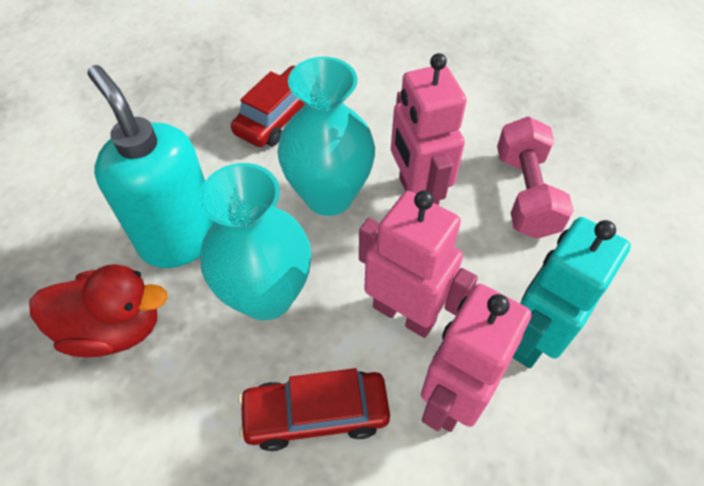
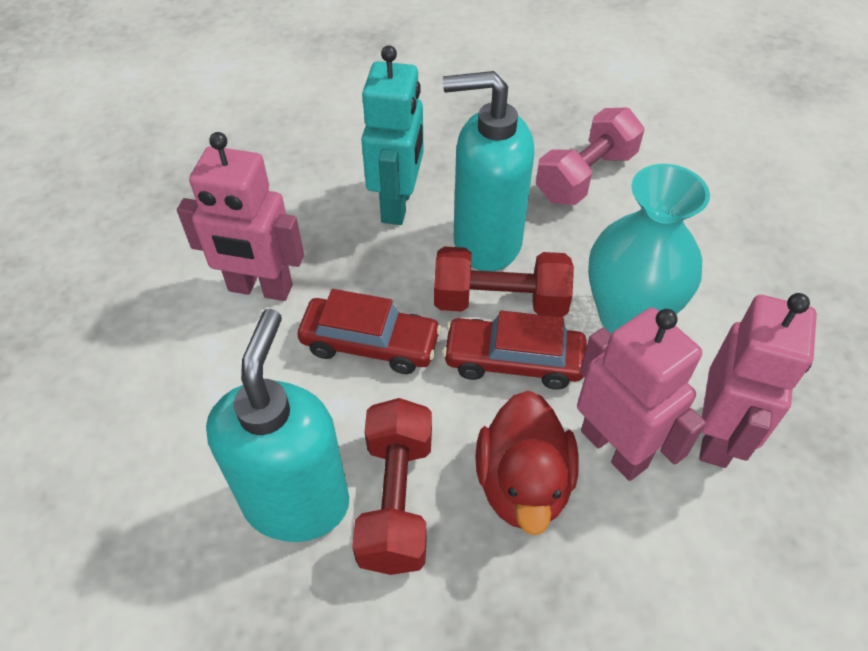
red dumbbell: none = 0 -> [352,398,432,575] [434,247,574,317] = 2
turquoise soap dispenser: [87,65,214,268] = 1 -> [206,309,349,542] [443,71,534,271] = 2
turquoise vase: [199,163,311,321] [278,57,375,216] = 2 -> [588,164,710,334] = 1

